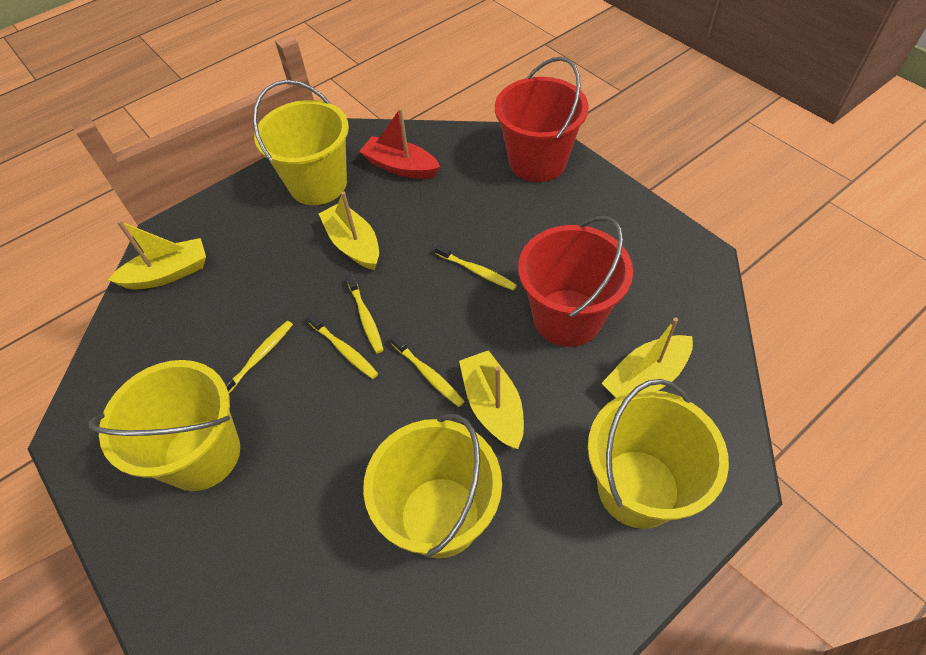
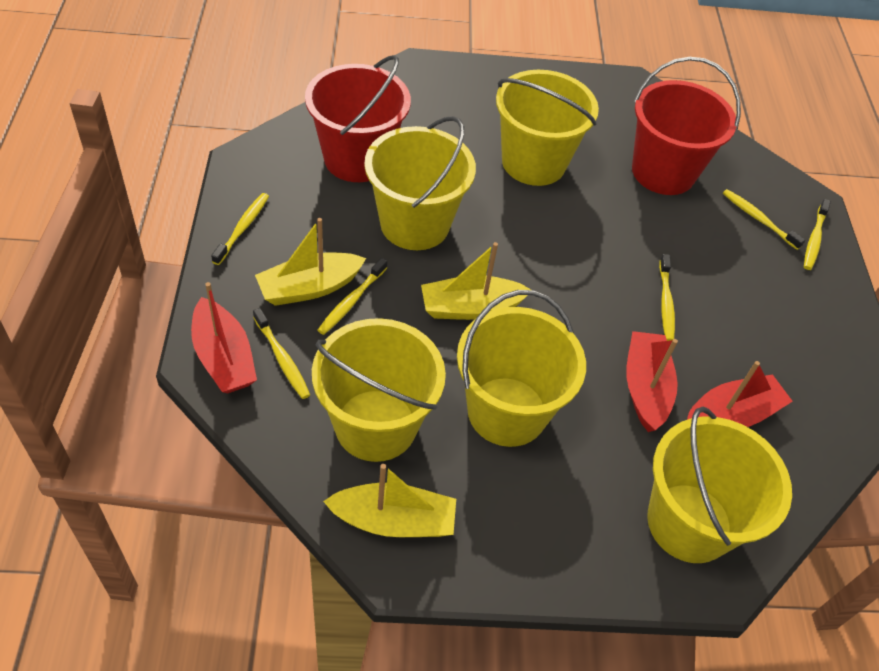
red boat: [359,108,440,179] = 1 -> [191,282,257,393] [626,331,678,432] [687,361,793,427] = 3
yellow boat: [108,220,206,290] [318,192,379,270] [459,350,524,449] [602,317,693,398] = 4 -> [255,218,366,306] [323,464,456,537] [421,242,531,320] = 3
yellow bucket: [88,360,240,491] [253,80,349,205] [363,414,502,558] [588,379,729,529] = 4 -> [312,318,446,462] [364,116,476,250] [457,290,586,447] [496,70,599,186] [647,406,792,563] = 5
yellow toothbrush: [223,321,293,393] [307,313,378,379] [346,274,383,353] [390,334,465,407] [435,244,517,290] = 5 -> [211,193,269,265] [253,308,310,399] [318,258,387,335] [659,254,675,341] [723,189,805,250] [804,199,831,270] = 6

